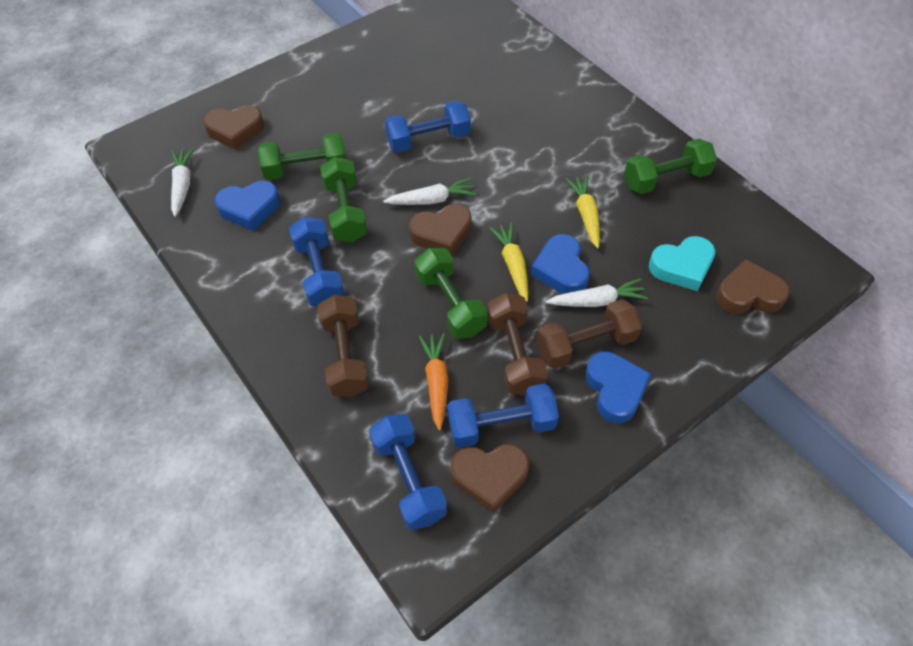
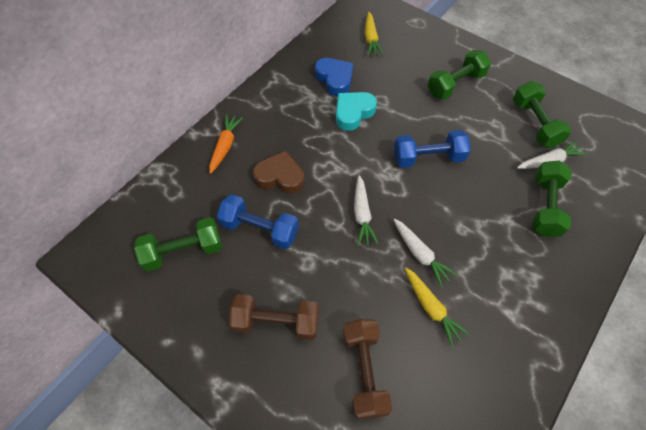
blue dumbbell: [289,217,345,307] [369,414,447,530] [385,101,471,153] [447,383,559,448] = 4 -> [217,194,299,249] [394,130,471,168] = 2
blue heart: [214,181,280,231] [531,234,590,294] [585,352,651,424] = 3 -> [315,58,353,96] = 1
brown dumbbell: [317,295,369,397] [487,293,548,395] [536,299,642,369] = 3 -> [229,294,319,340] [343,319,392,419] = 2
brown heart: [203,105,264,150] [409,204,472,256] [451,444,529,513] [716,259,790,314] = 4 -> [253,151,304,194] = 1

